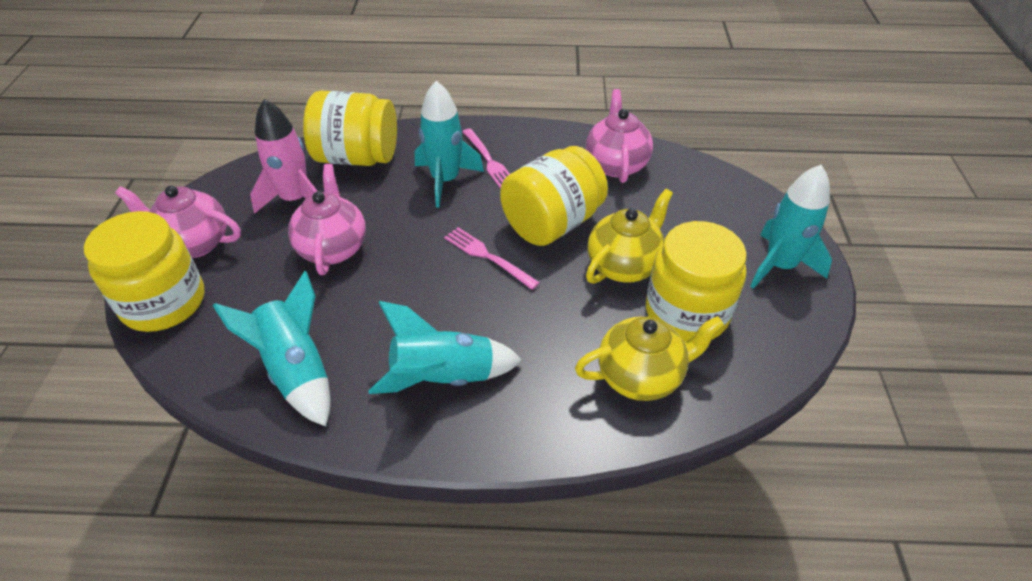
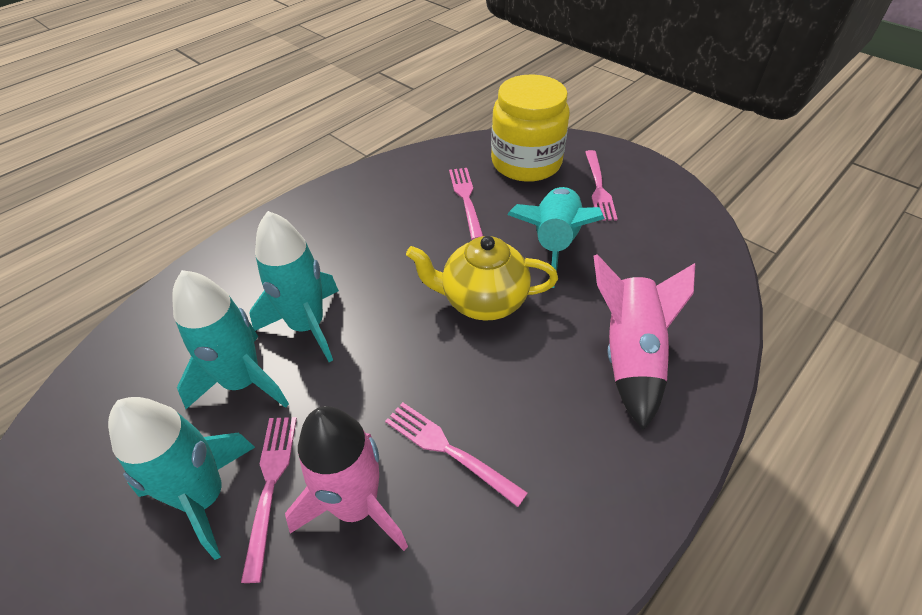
pink fork: [444,227,540,290] [462,128,510,189] = 2 -> [241,417,297,583] [385,402,528,507] [449,168,483,240] [585,150,617,221] = 4
pink rocket: [250,99,318,214] = 1 -> [285,406,408,551] [594,254,695,430] = 2
pink teapot: [115,186,241,258] [288,164,366,275] [586,89,653,183] = 3 -> none = 0
yellow jar: [84,211,204,332] [303,90,397,166] [500,146,608,246] [646,221,747,342] = 4 -> [491,74,570,182] = 1
yellow teapot: [575,316,724,401] [586,189,673,284] = 2 -> [406,236,558,321] = 1

